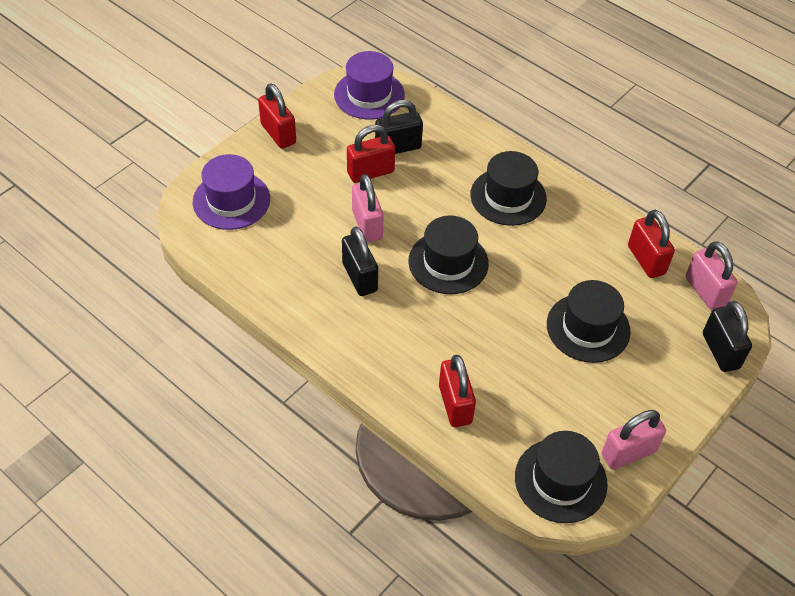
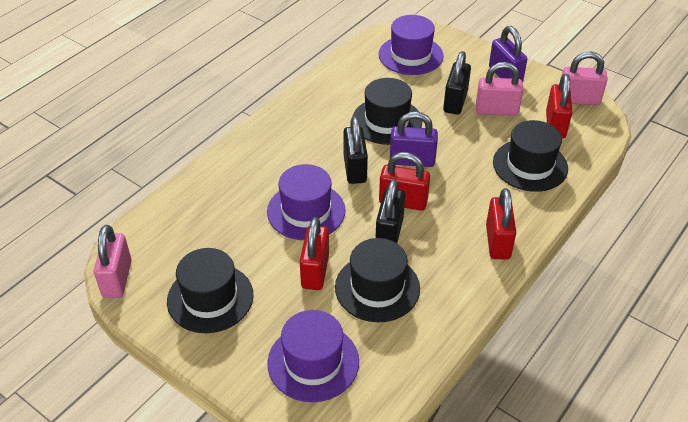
purple hat: [193,154,270,230] [334,51,405,120] = 2 -> [267,164,346,240] [267,310,359,402] [379,15,444,75] = 3
purple padlock: none = 0 -> [390,111,438,167] [489,26,527,82] = 2

